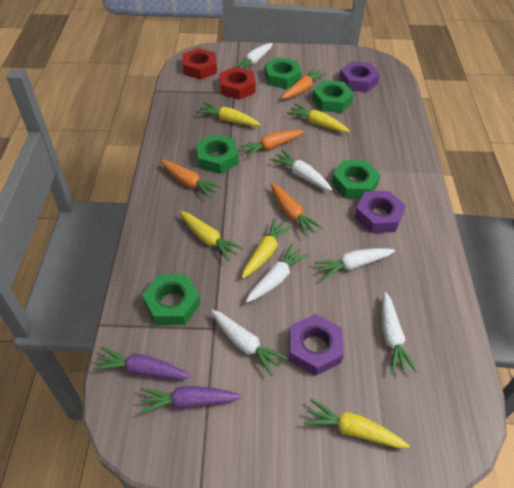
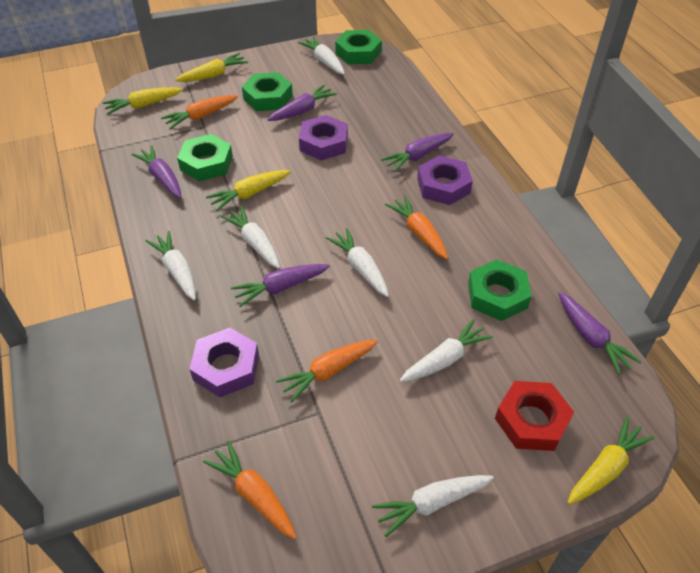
green nut: [142,275,201,325] [196,134,239,174] [264,57,302,89] [312,80,354,113] [331,160,380,199] = 5 -> [177,134,233,181] [242,72,293,111] [335,30,382,64] [468,259,532,321] = 4
purple carrot: [93,347,191,380] [139,386,242,414] = 2 -> [131,145,181,198] [231,264,330,307] [267,84,337,121] [381,133,454,172] [558,292,641,375] = 5
red nut: [182,48,217,79] [219,67,256,100] = 2 -> [495,381,574,451] = 1
yellow carrot: [180,211,243,261] [197,102,261,126] [241,218,293,279] [287,103,350,132] [304,399,410,448] = 5 -> [103,87,183,115] [175,53,248,82] [206,170,291,211] [567,417,655,505] = 4

